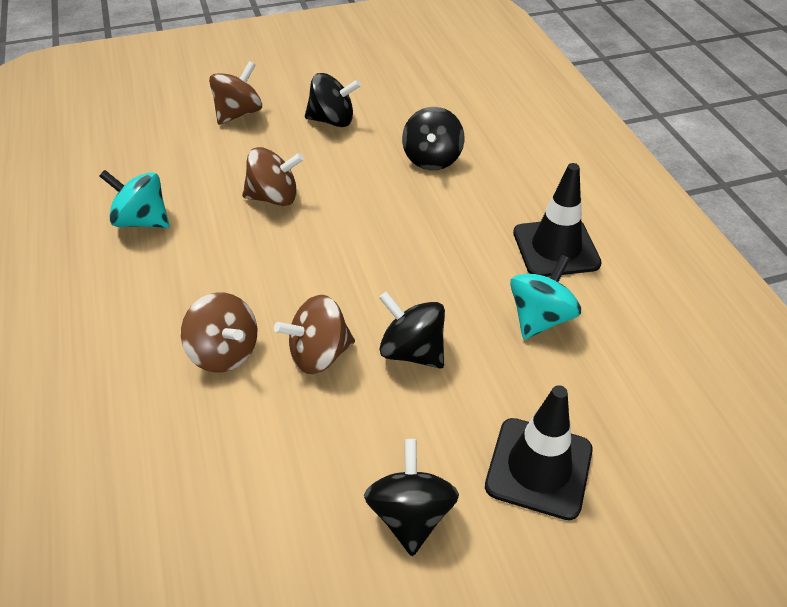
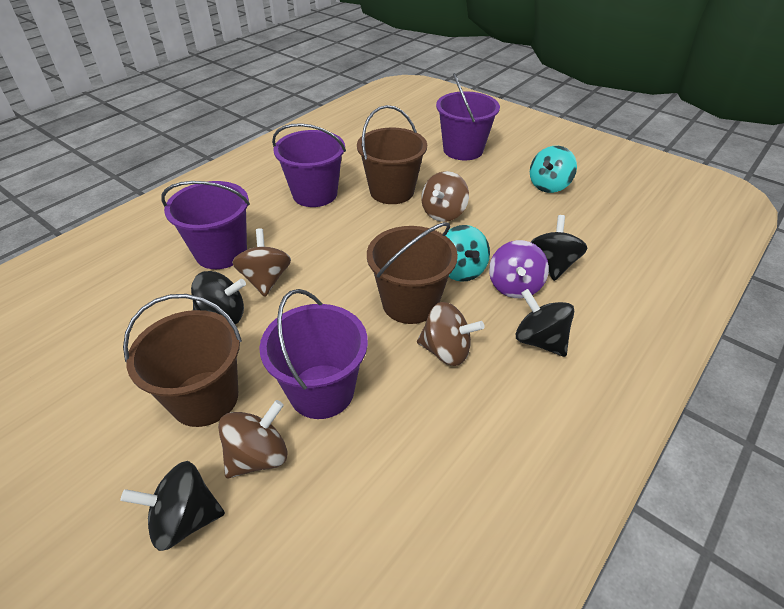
black traffic cone: [485,385,593,520] [513,163,602,277] = 2 -> none = 0
brown bucket: none = 0 -> [123,294,242,427] [357,105,427,204] [367,222,458,324] = 3
purple bucket: none = 0 -> [162,181,250,269] [259,289,368,419] [272,123,346,207] [436,73,500,160] = 4
purple spinning top: none = 0 -> [489,240,549,298] = 1

